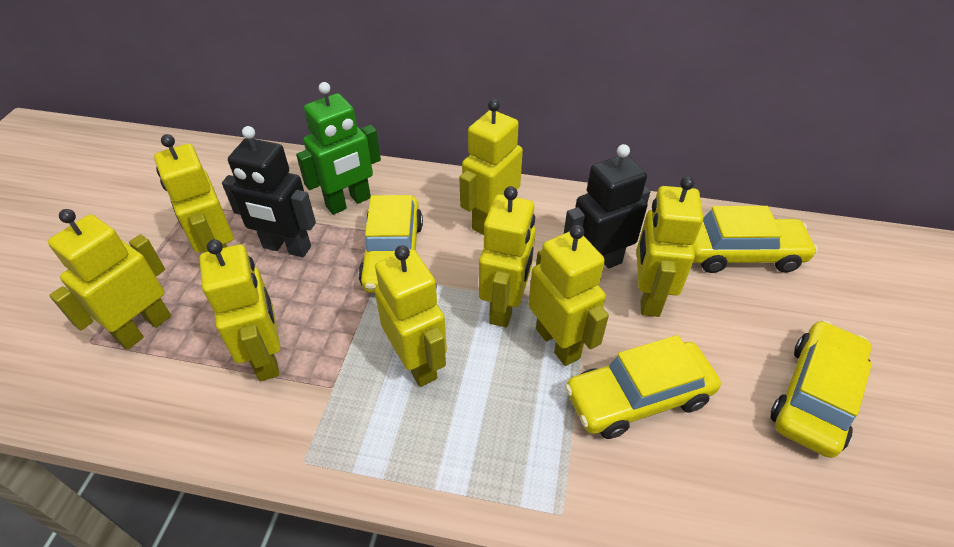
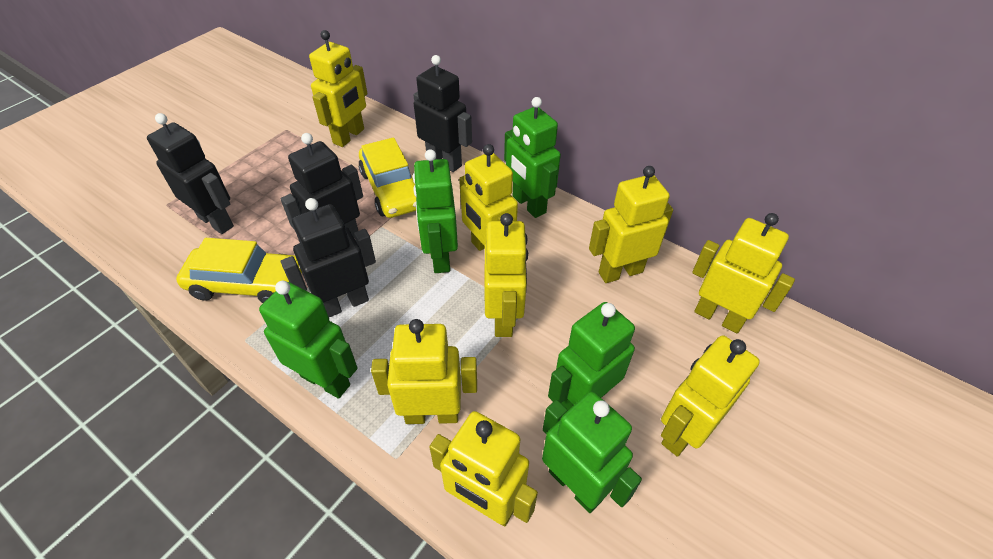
black robot: [222,126,316,257] [564,144,650,269] = 2 -> [147,113,234,234] [281,133,363,238] [281,198,376,317] [414,55,472,172] = 4
green robot: [296,82,381,215] = 1 -> [259,281,357,399] [413,149,458,273] [504,97,561,218] [542,391,642,513] [548,302,635,411] = 5
yellow car: [358,195,423,293] [565,335,721,439] [693,206,818,273] [771,320,872,458] = 4 -> [176,238,302,303] [359,137,416,218] = 2

